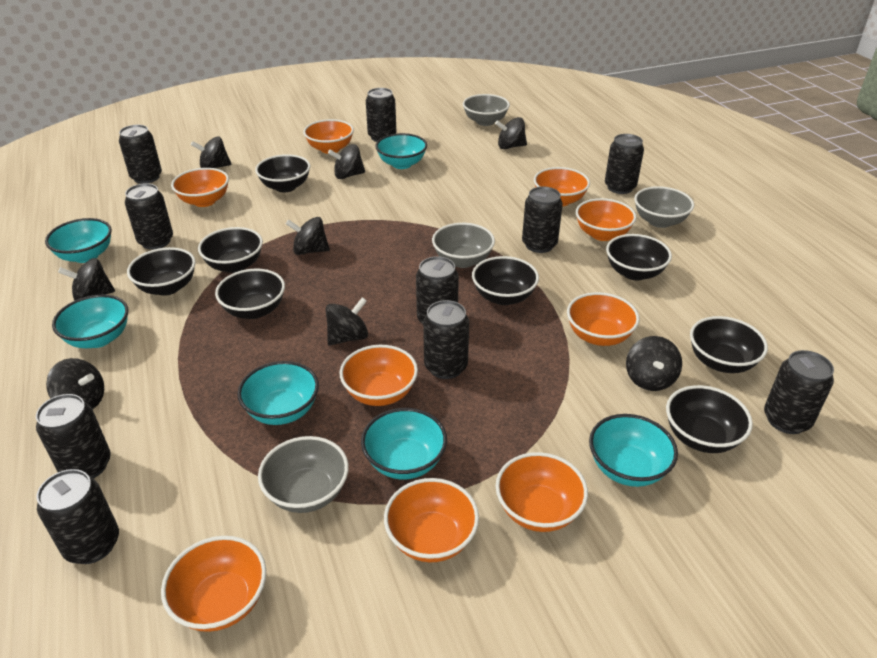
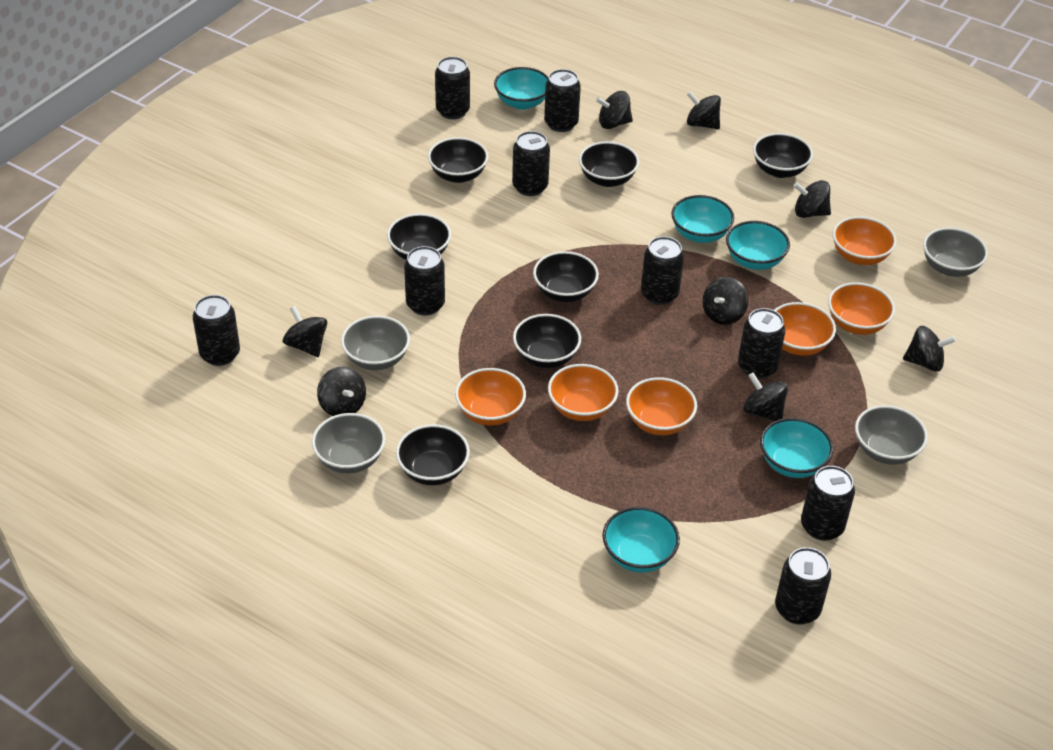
black bowl: [127,247,196,296] [198,227,263,273] [215,269,285,319] [255,154,310,192] [472,256,539,305] [606,234,672,281] [666,385,753,453] [690,316,768,373] = 8 -> [387,213,451,260] [396,424,470,485] [428,137,488,183] [513,314,581,368] [533,251,599,302] [579,141,639,187] [753,133,813,178] = 7
black can: [36,394,111,479] [36,469,119,564] [119,125,162,184] [125,183,173,250] [366,88,397,142] [416,256,459,324] [423,300,469,379] [522,187,563,253] [605,134,644,194] [764,350,834,434] = 10 -> [193,295,240,366] [404,246,445,315] [435,57,470,119] [512,131,550,196] [544,69,581,132] [641,236,684,305] [738,308,785,379] [775,547,831,625] [801,466,855,541] = 9
orange bowl: [161,536,266,632] [171,168,229,207] [303,119,354,154] [340,345,418,406] [384,478,479,562] [496,452,588,532] [534,167,590,206] [567,292,640,346] [576,198,636,241] = 9 -> [455,368,526,425] [548,364,619,421] [626,377,697,435] [774,302,836,356] [828,282,895,335] [833,216,897,265] = 6
turquoise bowl: [45,218,112,263] [52,294,128,348] [237,361,319,425] [361,408,447,480] [375,133,427,169] [589,414,678,487] = 6 -> [494,67,549,110] [603,507,680,573] [671,195,734,243] [726,221,790,270] [760,418,833,478] = 5

